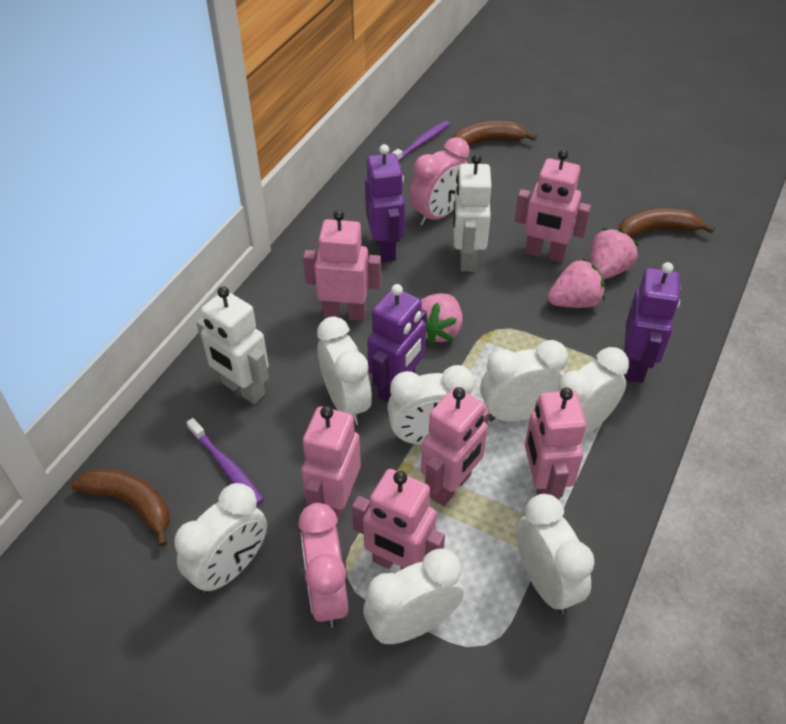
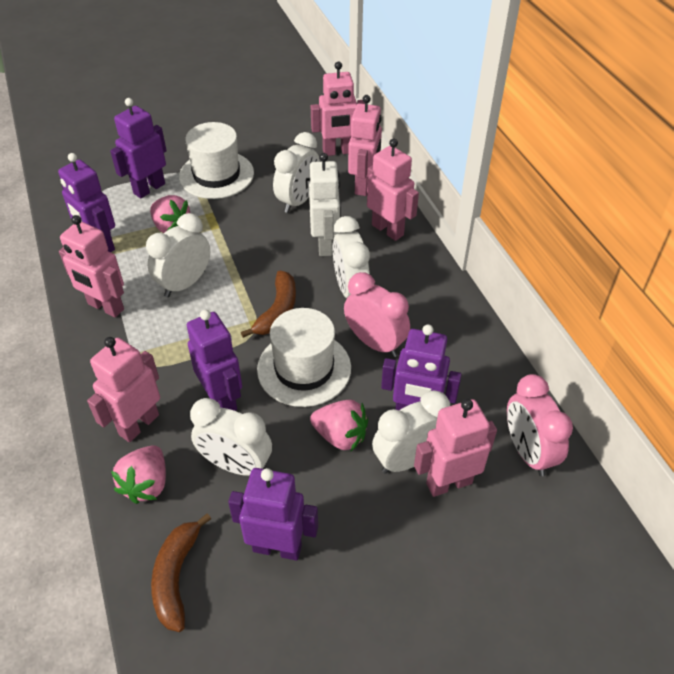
brown banana: [71,469,170,547] [452,121,537,146] [619,208,715,238] = 3 -> [151,513,211,632] [241,270,296,338] = 2
purple robot: [365,144,405,262] [367,284,427,403] [624,262,680,383] = 3 -> [58,153,115,252] [110,98,167,198] [187,310,242,411] [228,468,318,561] [381,324,462,410] = 5
purple toothbrush: [186,418,264,505] [392,121,450,161] = 2 -> none = 0
white clock: [174,483,267,594] [317,316,372,425] [363,549,464,644] [387,365,475,445] [480,340,568,422] [516,494,595,614] [558,347,629,436] = 7 -> [146,213,210,297] [190,398,272,476] [273,132,320,213] [333,216,370,298] [372,390,450,474] = 5
white hat: none = 0 -> [179,122,254,199] [257,308,351,407] = 2
white robot: [196,286,269,404] [453,154,491,272] = 2 -> [309,153,341,256] = 1

